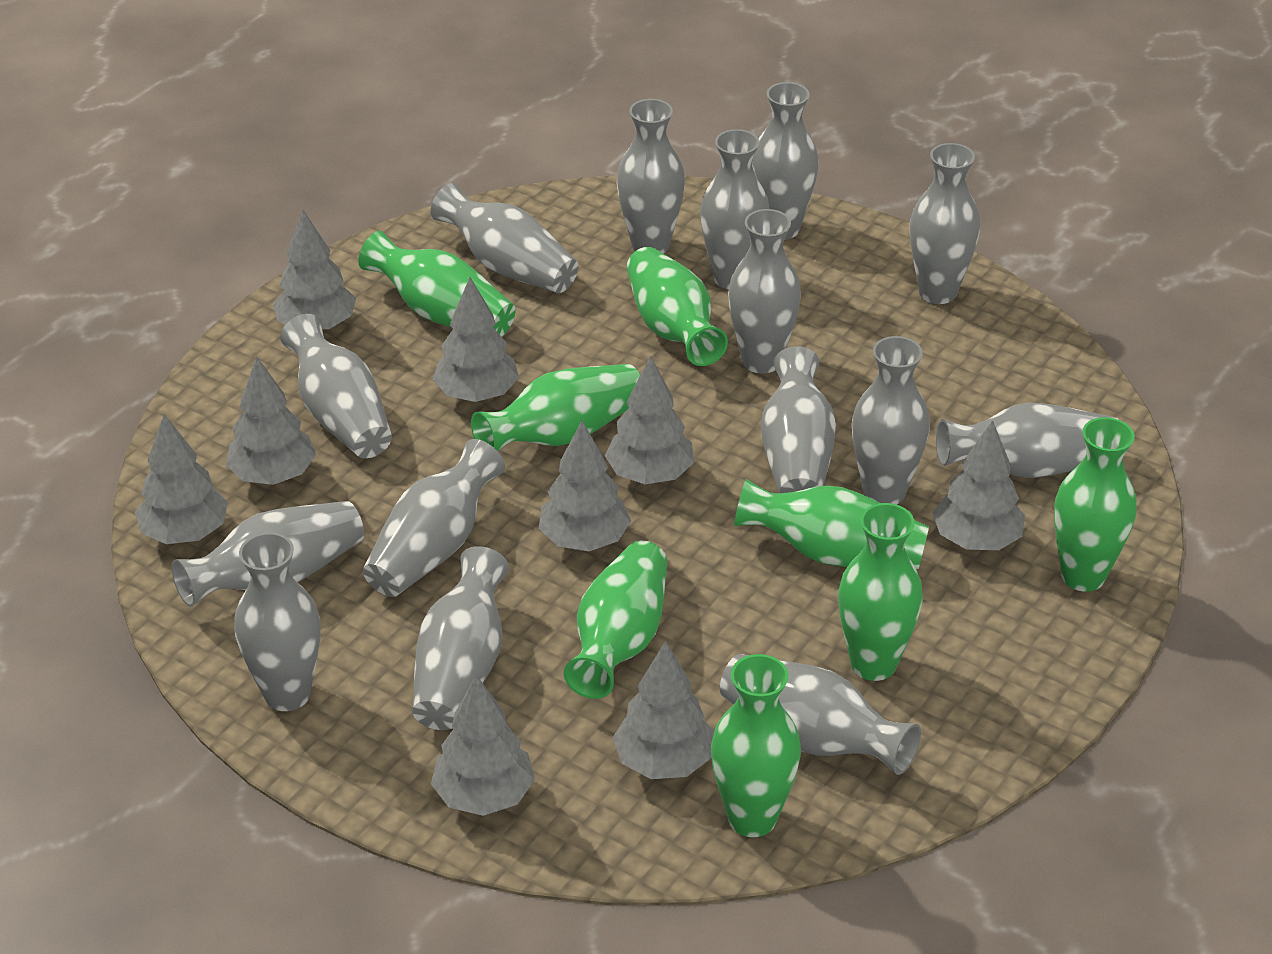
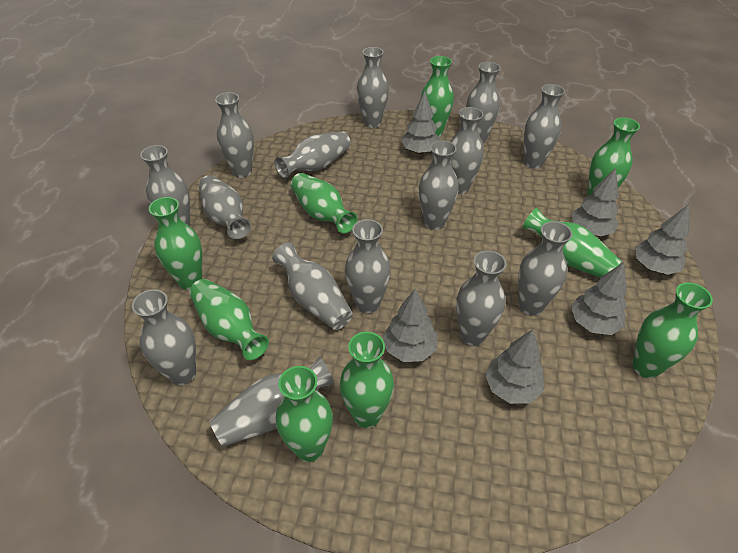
green vase: [358,231,516,337] [471,364,640,451] [564,541,667,699] [627,247,728,366] [711,654,801,837] [734,479,929,569] [838,503,923,681] [1054,417,1137,592] = 8 -> [149,197,202,290] [189,279,269,360] [276,366,333,462] [291,173,358,234] [340,332,394,428] [421,56,454,137] [523,208,622,278] [587,118,640,196] [632,282,713,379] = 9
grey tree: [135,414,228,544] [226,357,316,485] [273,210,356,330] [431,675,535,816] [433,277,519,402] [539,421,631,551] [605,356,694,484] [613,641,714,779] [933,420,1025,550] = 9 -> [383,289,437,362] [401,91,439,154] [485,329,544,404] [571,262,627,335] [572,168,619,236] [635,204,689,275] = 6

